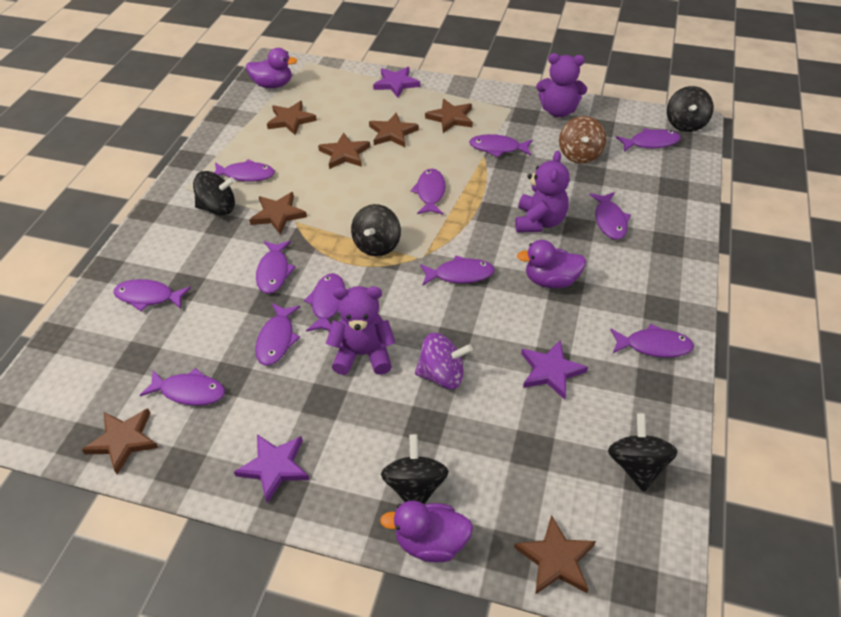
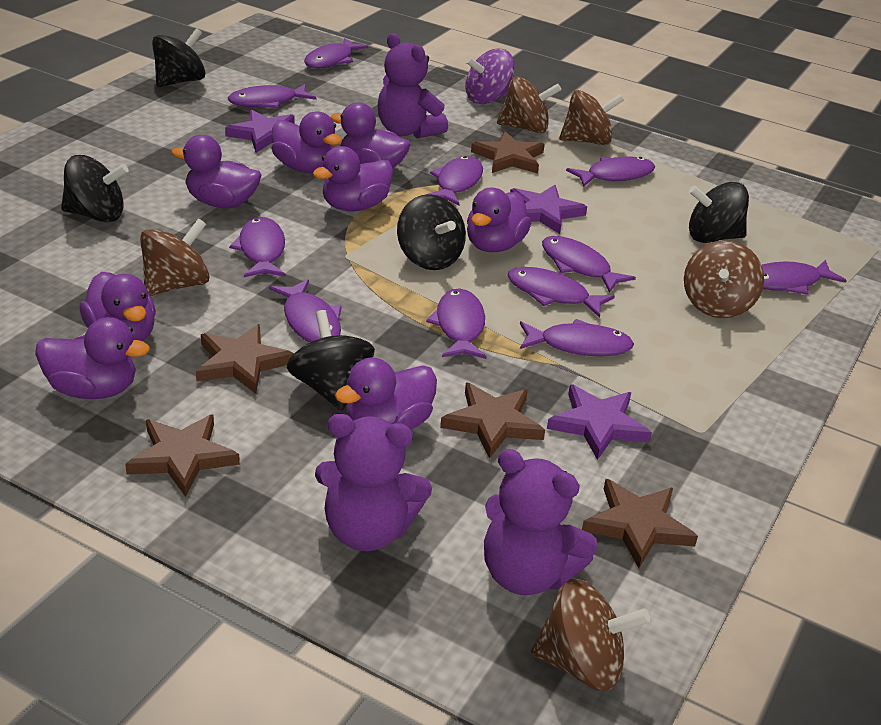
brown spinning top: [559,116,606,164] = 1 -> [140,218,210,296] [497,76,561,133] [531,579,650,691] [560,90,624,145] [684,240,764,318] = 5
brown star: [82,409,158,475] [249,192,307,235] [267,101,317,135] [318,132,370,169] [369,113,419,147] [425,99,473,133] [514,515,596,595] = 7 -> [125,414,240,497] [196,324,294,394] [440,383,545,459] [471,131,545,173] [582,479,698,568] = 5
purple duck: [246,48,297,88] [380,500,473,562] [517,240,586,288] = 3 -> [35,317,150,399] [79,272,156,341] [172,135,261,208] [271,111,342,173] [313,146,393,211] [330,102,411,168] [335,357,437,430] [467,188,531,252] = 8
purple fish: [113,279,191,311] [139,368,225,406] [214,159,275,182] [255,303,300,366] [256,241,296,294] [304,273,345,332] [410,169,446,214] [420,256,495,286] [469,134,533,158] [589,192,631,240] [610,324,694,357] [616,128,681,152] = 12 -> [228,84,316,108] [229,217,286,277] [269,279,342,342] [304,38,368,68] [426,156,483,206] [426,288,487,359] [507,267,615,318] [520,319,634,356] [542,236,636,293] [566,157,655,187] [762,259,847,295] = 11

